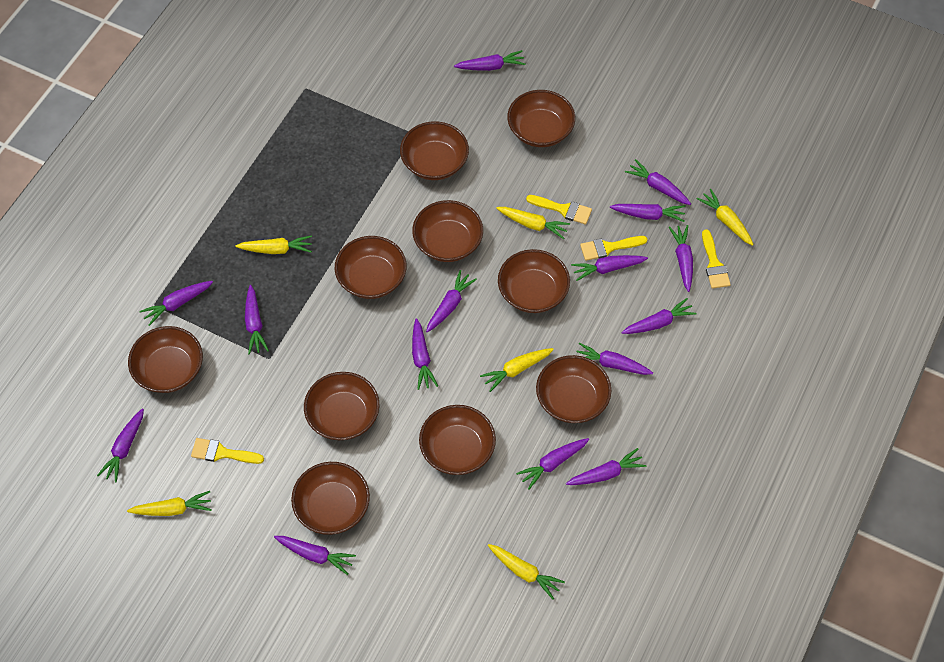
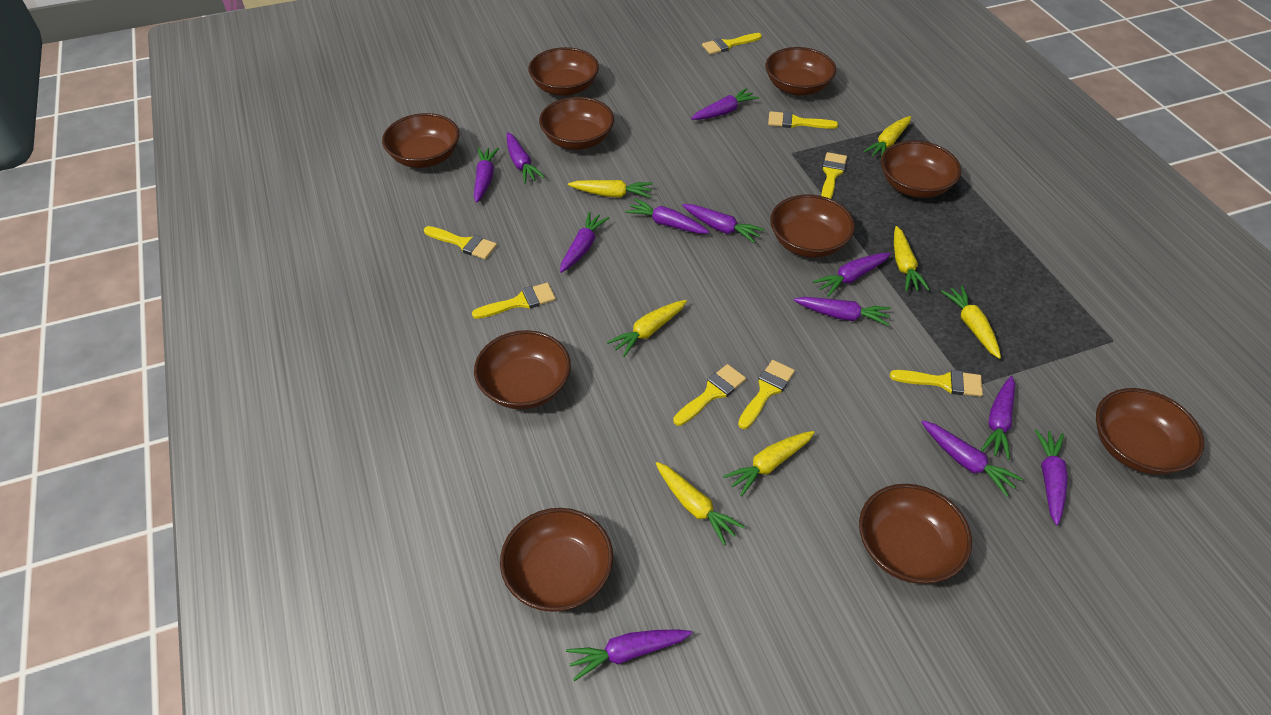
purple carrot: [97,408,144,482] [139,281,213,326] [245,285,269,355] [274,536,356,575] [412,318,438,390] [426,270,477,333] [454,50,525,71] [516,438,589,490] [566,448,646,485] [571,255,648,281] [576,342,653,375] [610,204,685,222] [622,298,697,334] [625,159,691,205] [669,225,693,292] = 15 -> [474,147,499,203] [507,132,545,184] [560,212,609,273] [566,629,692,681] [625,199,709,234] [682,204,765,244] [691,88,759,120] [794,297,891,326] [812,253,891,297] [922,421,1023,497] [981,376,1015,460] [1035,429,1068,525] = 12
yellow brush: [191,438,264,464] [526,195,592,224] [580,236,648,261] [702,229,731,289] = 4 -> [424,226,497,259] [472,283,556,319] [673,364,746,426] [702,33,762,55] [738,360,795,429] [768,111,838,129] [821,152,847,199] [890,370,983,397] = 8
yellow carrot: [127,491,212,516] [235,235,312,254] [480,348,554,392] [488,544,565,599] [496,207,570,239] [696,189,754,246] = 6 -> [568,180,653,198] [607,300,687,357] [656,462,745,546] [723,431,815,497] [863,116,911,157] [894,226,930,292] [941,285,1001,359] = 7

